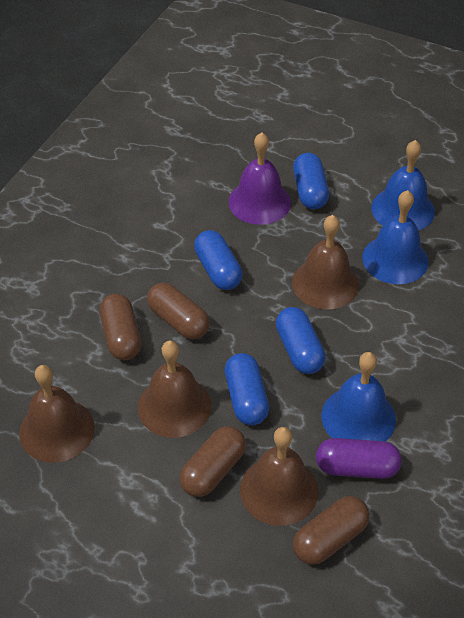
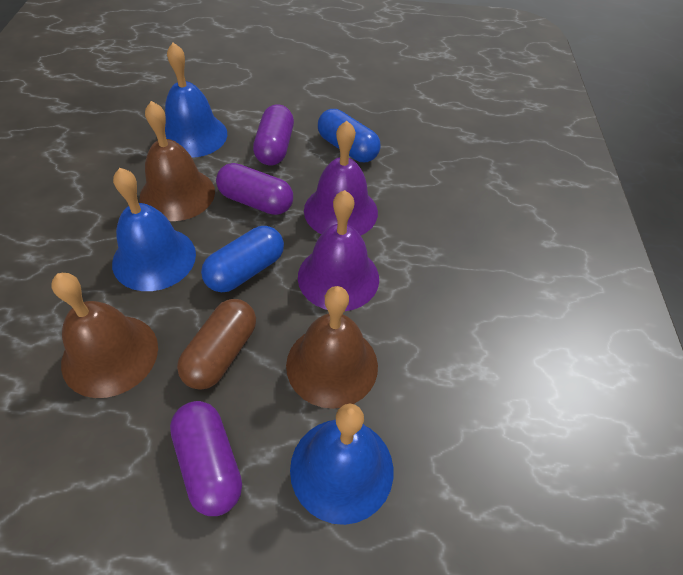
blue capsule: [194,230,243,290] [225,353,269,425] [276,307,326,374] [293,153,329,209] = 4 -> [201,226,284,292] [318,109,381,162] = 2
brown bell: [19,365,95,463] [138,340,211,438] [240,427,319,526] [292,215,359,310] = 4 -> [51,273,158,398] [140,101,215,221] [286,286,378,409] = 3
brown capsule: [99,294,141,360] [147,283,210,339] [179,426,246,497] [293,496,369,565] = 4 -> [177,299,256,390] = 1
purple bell: [228,132,291,225] = 1 -> [298,190,379,311] [304,121,378,235] = 2
purple capsule: [316,438,402,479] = 1 -> [170,401,242,516] [216,163,293,215] [253,104,294,165] = 3

